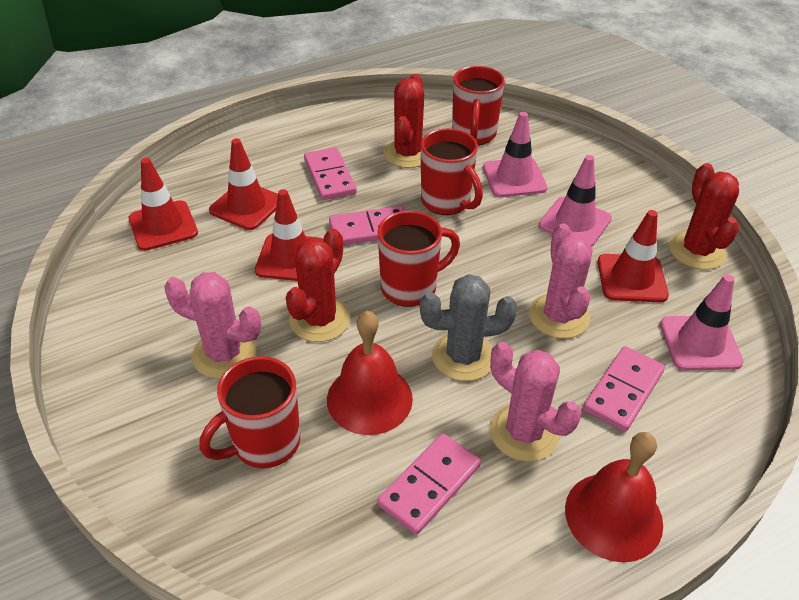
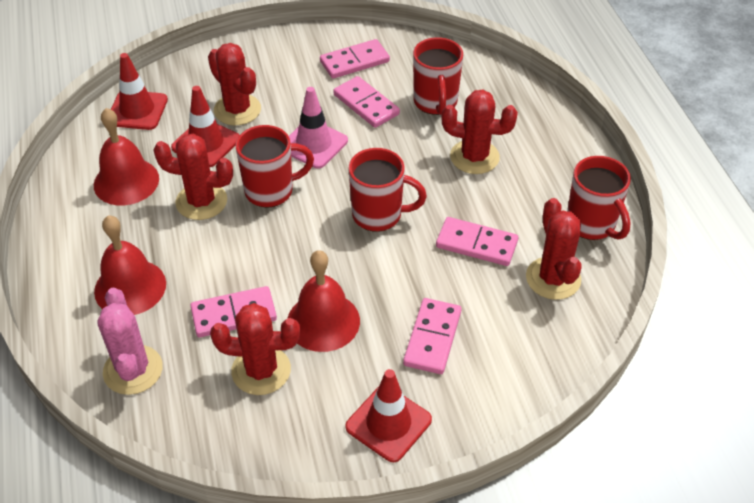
grey cactus: [420,274,518,381] = 1 -> none = 0
pink cactus: [164,272,261,379] [490,342,581,462] [529,224,592,338] = 3 -> [97,287,163,395] = 1
pink domino: [304,147,357,200] [329,206,405,245] [378,433,481,535] [583,346,665,432] = 4 -> [190,286,277,337] [320,39,390,79] [333,76,400,128] [403,298,462,374] [436,217,518,266] = 5
pink traffic cone: [483,112,547,197] [539,155,612,246] [660,274,744,370] = 3 -> [289,87,348,169] = 1
red bell: [327,311,413,435] [565,432,663,562] = 2 -> [94,108,159,205] [94,215,166,315] [287,250,360,352] = 3
red cactus: [286,229,351,342] [383,74,424,168] [669,163,739,270] = 3 -> [153,134,233,220] [208,43,261,125] [210,303,300,395] [441,90,518,174] [526,198,582,300] = 5
red traffic cone: [129,158,198,251] [209,138,278,230] [255,189,323,281] [598,210,669,302] = 4 -> [111,53,168,130] [171,86,239,167] [345,369,432,462] = 3

